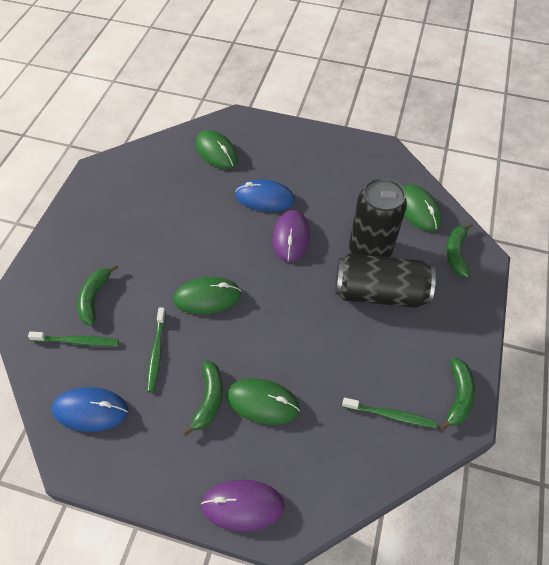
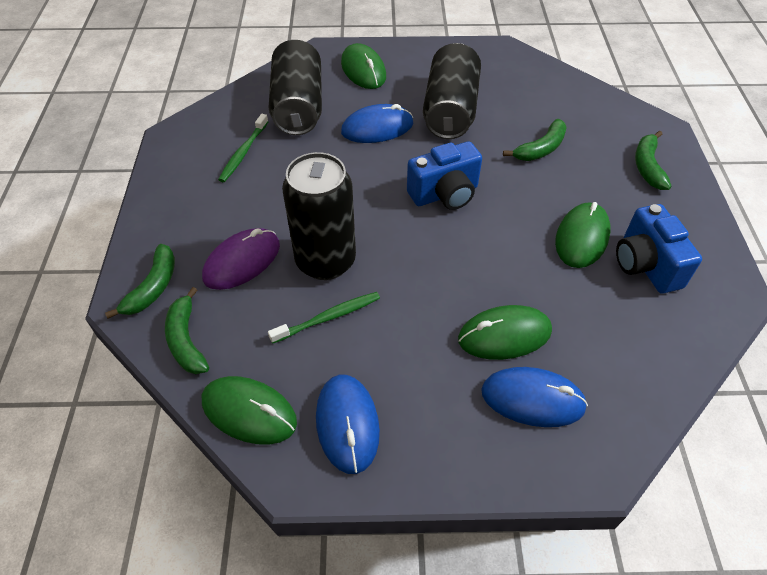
black can: [335,253,436,308] [349,178,407,257] = 2 -> [269,39,322,135] [282,152,356,280] [423,43,481,139] = 3
blue camera: none = 0 -> [407,141,482,210] [616,204,702,293] = 2
blue mouse: [52,387,128,432] [235,179,295,212] = 2 -> [316,374,380,474] [341,104,413,143] [481,367,588,427] = 3
green toothbrush: [28,331,119,346] [147,308,166,392] [342,398,437,428] = 3 -> [218,114,268,182] [268,292,380,344] = 2
purple mouse: [201,480,285,531] [273,210,310,262] = 2 -> [202,228,280,290] = 1

